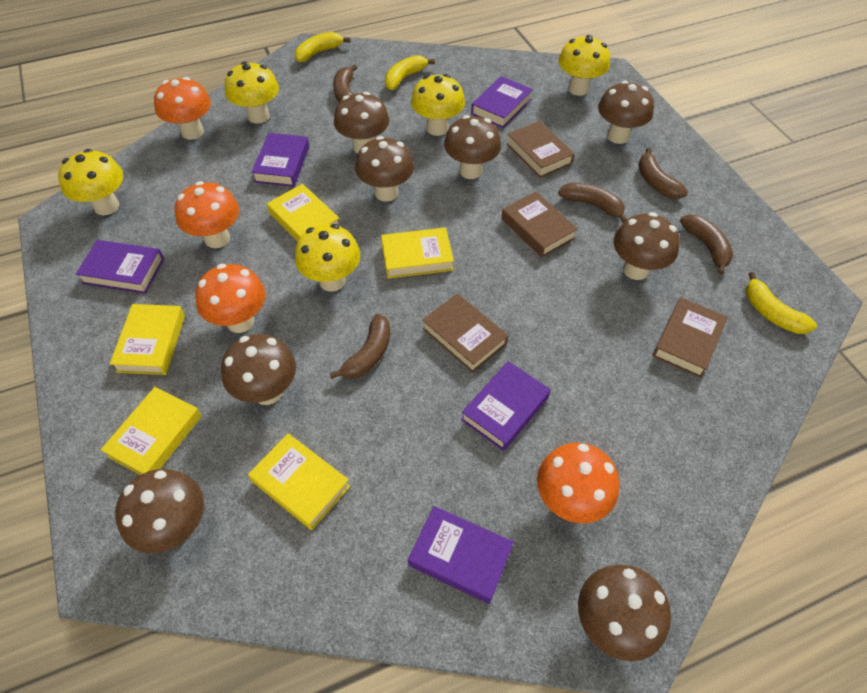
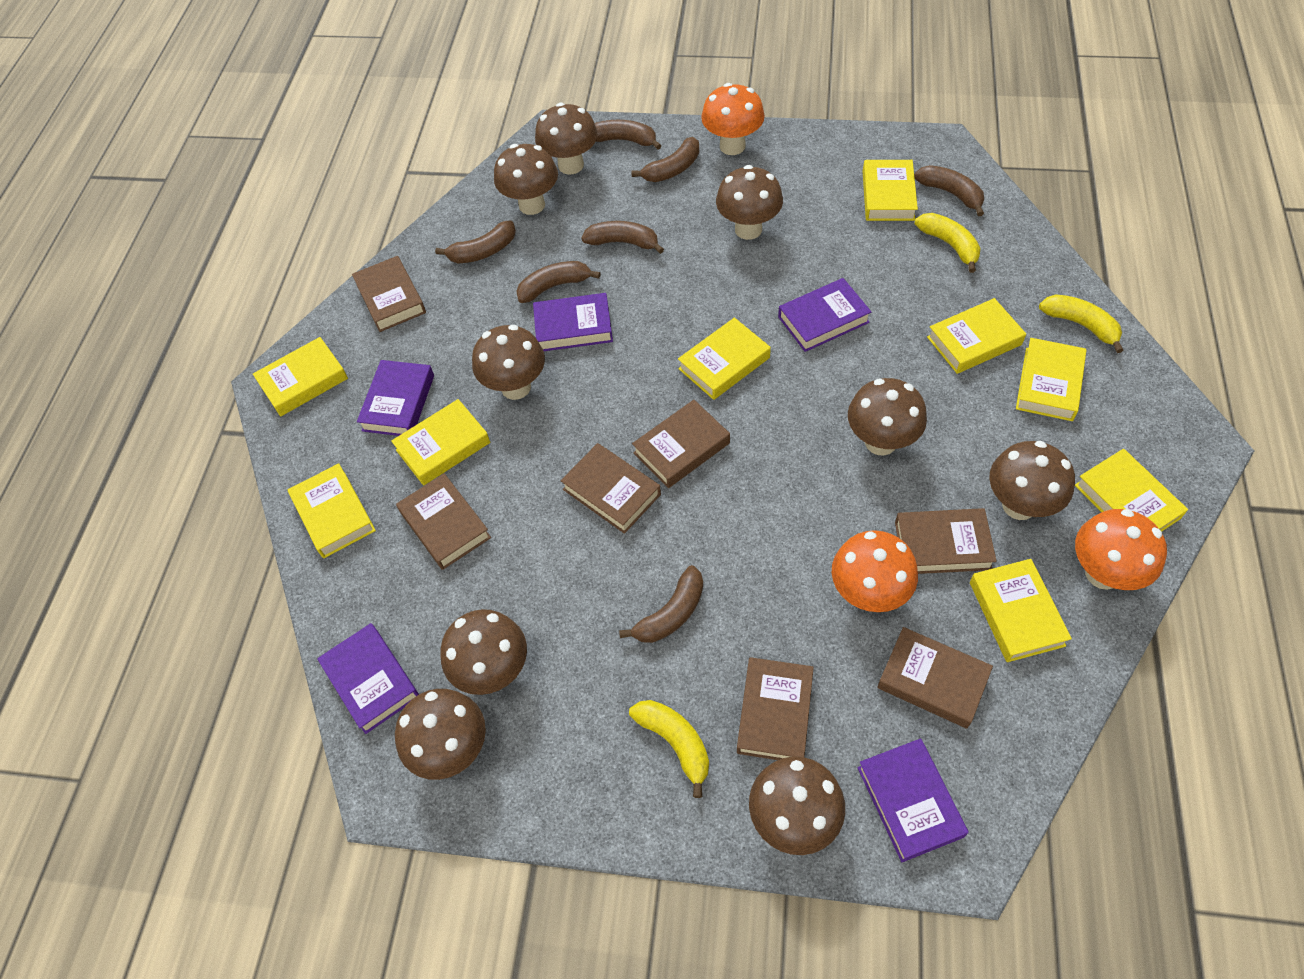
brown banana: [330,314,390,379] [333,64,357,102] [558,183,627,223] [638,148,688,199] [680,214,733,275] = 5 -> [435,221,516,263] [516,261,601,303] [581,221,664,254] [595,120,661,150] [619,565,703,643] [632,137,699,182] [914,165,984,216] = 7
brown book: [422,293,508,373] [501,191,578,257] [506,121,575,178] [652,298,728,378] = 4 -> [352,256,426,332] [396,473,491,570] [561,443,661,534] [632,400,730,488] [737,657,814,760] [877,627,993,729] [895,508,997,574] = 7
brown mushroom: [115,469,204,553] [221,334,296,405] [334,92,389,154] [355,136,414,202] [444,115,501,179] [578,565,671,661] [598,81,654,144] [614,212,680,280] = 8 -> [395,689,486,780] [440,609,527,695] [472,325,545,400] [494,144,558,215] [535,103,598,175] [716,165,783,240] [749,757,845,855] [848,378,927,456] [989,441,1075,520] = 9
orange mushroom: [154,77,211,140] [175,181,239,248] [195,264,266,333] [537,443,619,523] = 4 -> [701,83,765,155] [832,530,918,612] [1075,509,1167,590] = 3
yellow book: [101,387,202,475] [110,304,185,375] [248,433,350,530] [267,184,339,242] [381,227,454,279] = 5 -> [253,337,348,417] [288,463,376,558] [391,399,490,486] [678,318,771,400] [863,160,918,221] [927,298,1026,374] [970,559,1072,662] [1016,338,1087,421] [1075,449,1188,532] = 9
yellow mushroom: [58,149,123,215] [225,61,279,124] [295,224,360,292] [411,74,465,136] [559,35,610,96] = 5 -> none = 0

